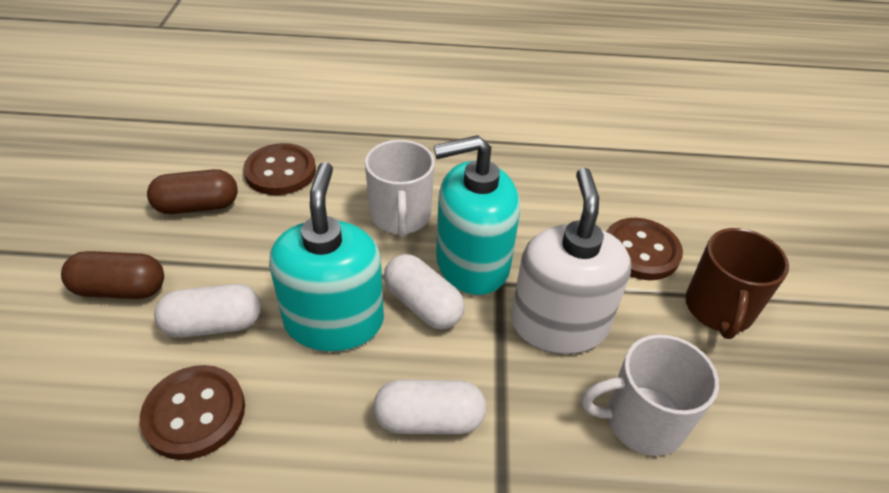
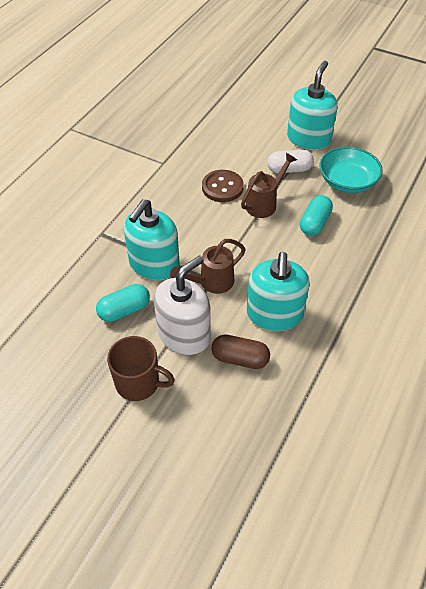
brown button: [140,365,245,460] [243,143,316,195] [606,218,683,280] = 3 -> [202,170,244,202] = 1
brown capsule: [61,251,164,299] [147,169,238,214] = 2 -> [211,335,270,369] = 1
brown watering can: none = 0 -> [170,239,246,294] [241,153,297,218] = 2
turquoise bowl: none = 0 -> [319,147,383,193] = 1
turquoise capsule: none = 0 -> [96,284,150,322] [300,195,333,236] = 2
turquoise soap dispenser: [269,162,384,352] [434,135,520,295] = 2 -> [124,199,180,280] [247,252,310,331] [287,61,338,150] = 3
white capsule: [154,284,261,338] [373,380,486,434] [384,254,464,329] = 3 -> [267,149,314,173] = 1
white mug: [365,140,435,238] [581,334,719,456] = 2 -> none = 0

